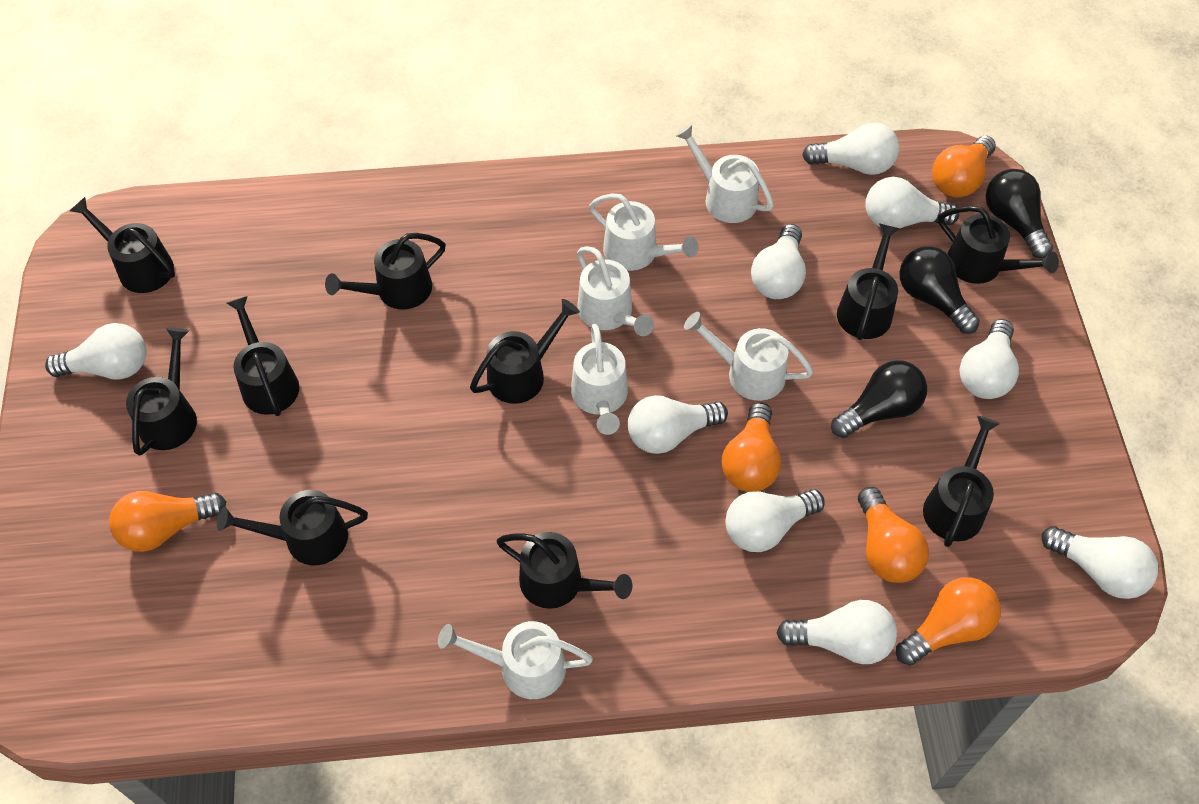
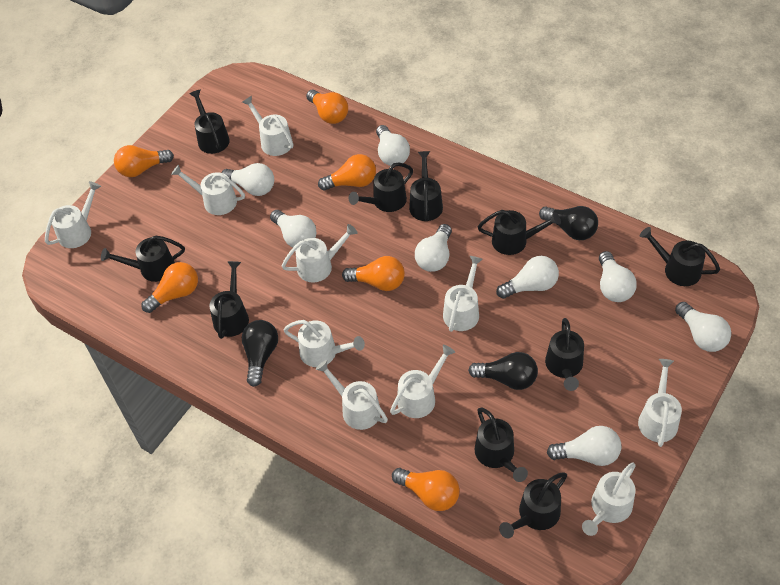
orange light bulb: [109,491,226,552] [721,402,781,492] [858,487,929,583] [896,577,1001,666] [932,136,996,197] = 5 -> [114,145,174,177] [141,262,198,313] [306,90,348,124] [318,154,376,191] [342,256,405,291] [392,468,460,511] = 6
white light bulb: [45,323,146,379] [628,395,728,454] [725,489,825,552] [751,224,806,299] [776,600,897,664] [802,123,899,175] [866,177,959,228] [959,319,1019,399] [1042,526,1158,599] = 9 -> [222,163,274,196] [270,210,316,247] [376,125,410,166] [415,224,452,272] [496,256,559,299] [547,426,621,466] [599,251,637,302] [675,302,731,352] = 8
white watering can: [438,621,593,699] [571,324,628,435] [577,246,654,336] [589,193,698,271] [675,124,774,223] [684,312,813,401] = 6 -> [45,181,101,248] [171,164,245,215] [242,96,293,156] [282,224,357,283] [284,320,365,367] [316,360,388,430] [390,345,455,418] [443,256,483,332] [582,462,636,536] [638,359,682,447] = 10

